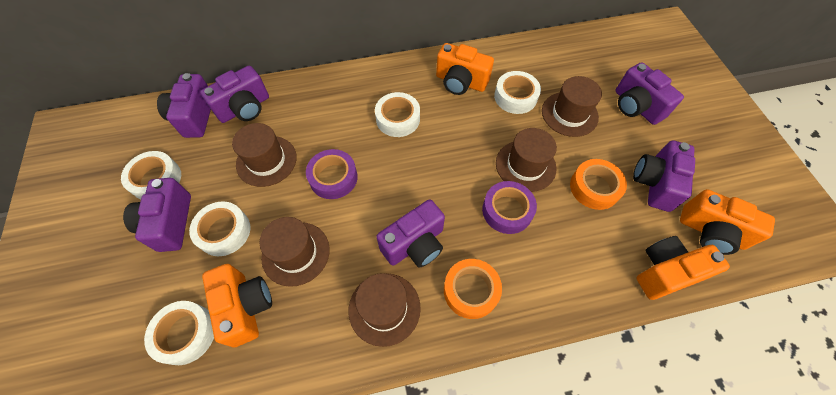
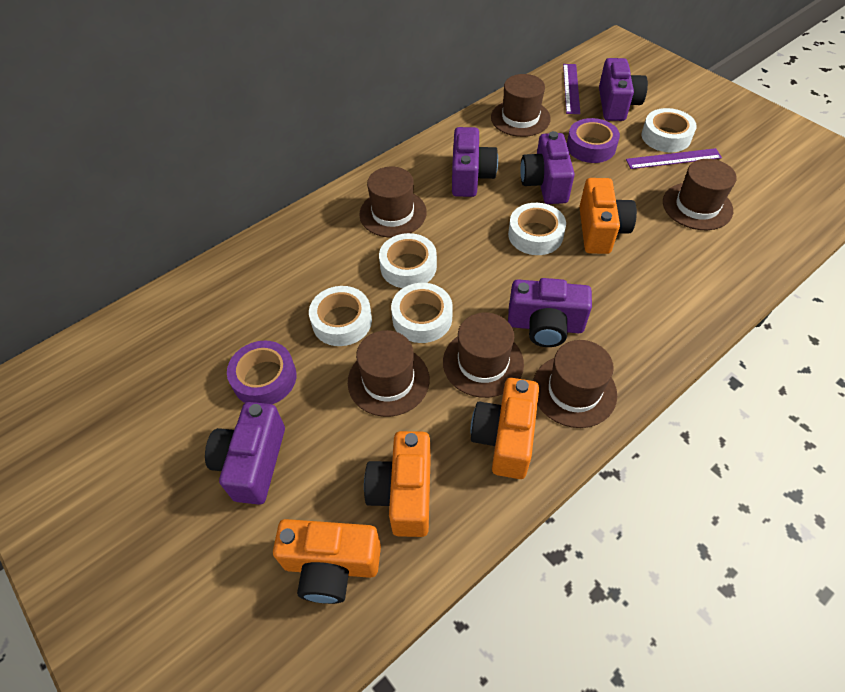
brown hat: [232,123,297,187] [260,217,330,287] [349,273,421,347] [496,128,557,192] [542,76,602,137] = 5 -> [348,330,430,417] [359,167,427,238] [443,313,524,398] [491,74,551,137] [533,340,617,428] [663,159,737,230] = 6
orange tape: [444,259,502,319] [570,159,627,210] = 2 -> none = 0
purple camera: [123,178,191,252] [157,73,211,138] [200,66,269,123] [376,199,445,268] [615,62,684,125] [633,140,695,212] = 6 -> [205,402,285,505] [452,127,498,197] [508,278,592,347] [520,131,575,204] [599,58,648,121] = 5
purple ruler: none = 0 -> [563,64,580,114] [626,148,722,169] = 2

